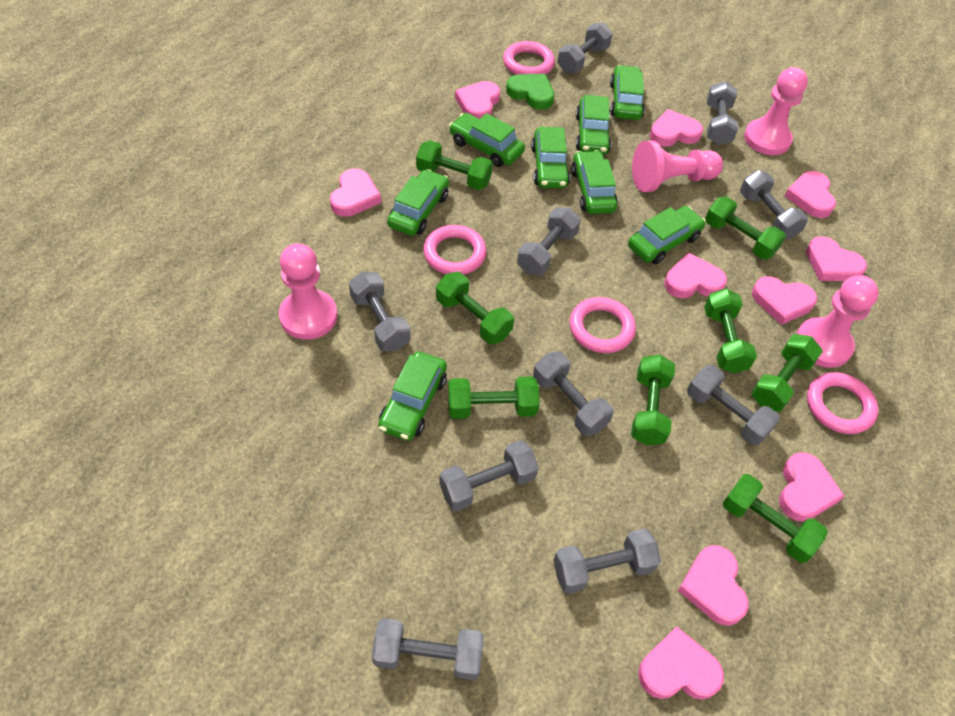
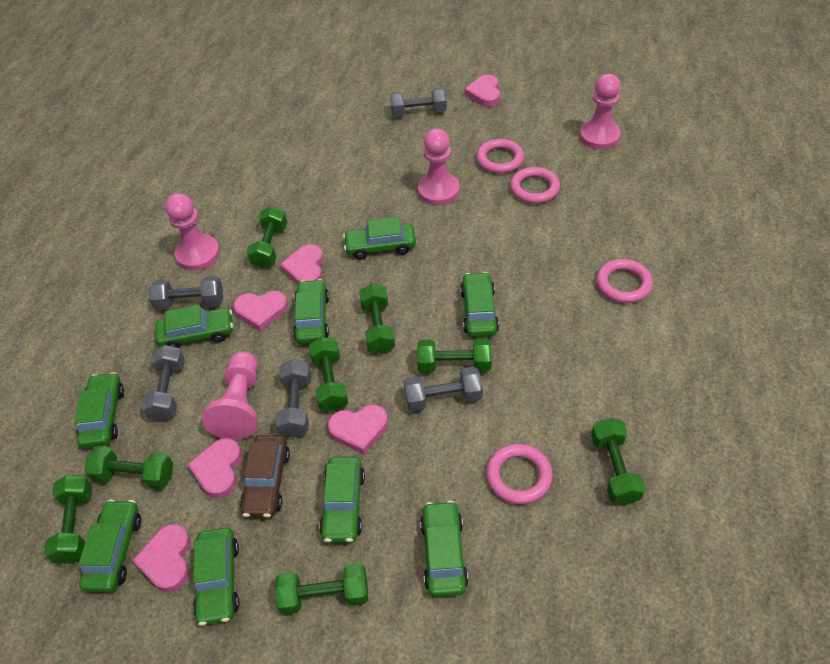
brown car: none = 0 -> [240,435,290,518] = 1
green car: [378,351,447,441] [387,169,449,236] [449,113,525,167] [531,127,570,188] [571,150,618,214] [576,95,611,154] [610,65,645,120] [628,206,706,264] = 8 -> [74,372,124,448] [79,500,141,592] [155,305,233,348] [193,528,240,626] [293,279,329,344] [319,457,365,543] [343,217,416,260] [420,501,468,597] [460,272,499,337] = 9
green heart: [506,74,555,110] = 1 -> none = 0
grey dumbbell: [349,272,410,351] [372,618,484,680] [439,440,539,511] [517,208,581,275] [533,351,613,436] [554,529,661,594] [557,23,612,73] [687,365,780,445] [707,81,738,145] [740,170,808,239] = 10 -> [141,345,185,421] [149,276,223,310] [275,359,311,438] [390,88,447,116] [404,367,483,412] = 5
pink heart: [330,169,381,217] [455,81,500,119] [638,626,724,700] [650,109,703,147] [664,252,727,298] [678,545,749,626] [752,276,817,325] [779,452,845,522] [784,171,836,218] [806,236,867,281] = 10 -> [132,524,191,592] [187,438,242,498] [233,291,288,331] [280,244,324,285] [328,405,388,454] [465,75,500,107] = 6

